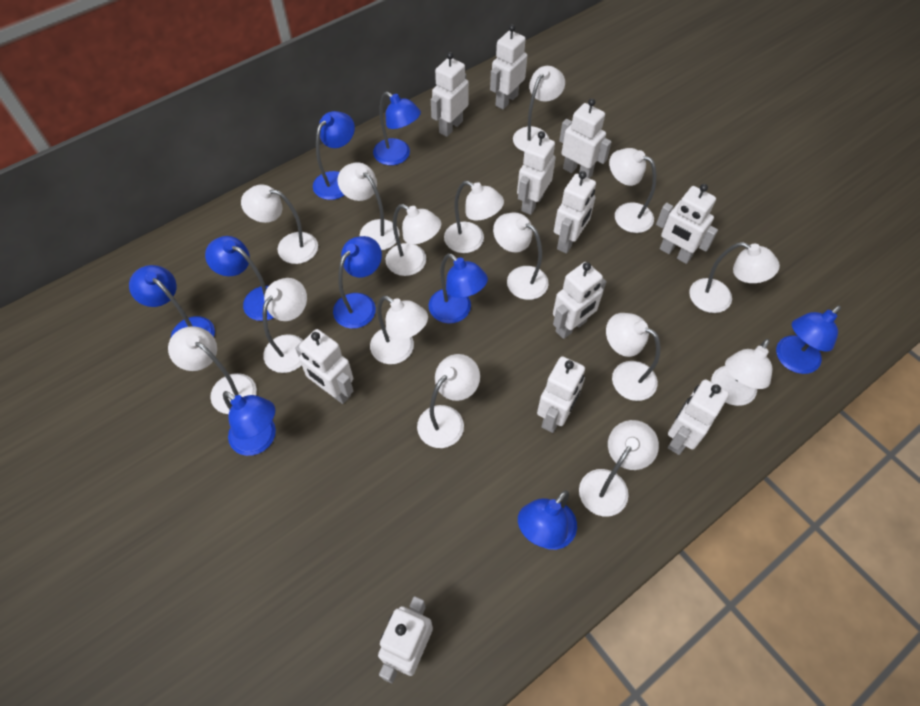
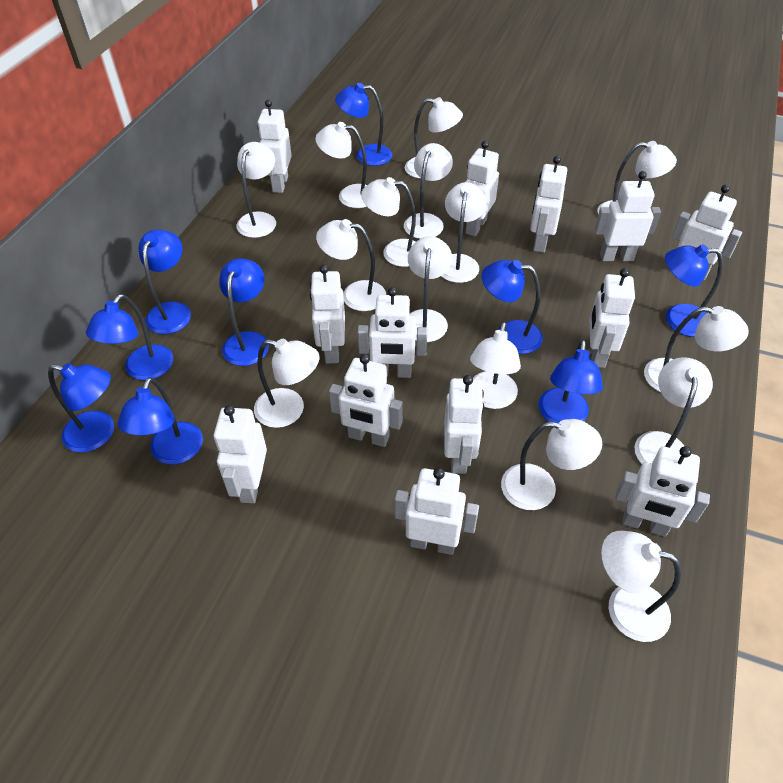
white robot: [295,329,353,404] [378,596,433,683] [431,52,469,137] [490,24,527,109] [517,131,556,215] [537,356,585,433] [553,262,606,339] [554,171,596,254] [559,99,612,179] [656,184,718,264] [668,379,729,455] = 11 -> [214,405,267,503] [258,100,292,193] [310,265,345,364] [329,354,403,447] [358,287,427,378] [395,468,479,555] [444,375,484,474] [465,141,499,236] [530,156,567,253] [589,268,635,368] [594,171,661,261] [615,446,710,537] [672,185,742,280] = 13

